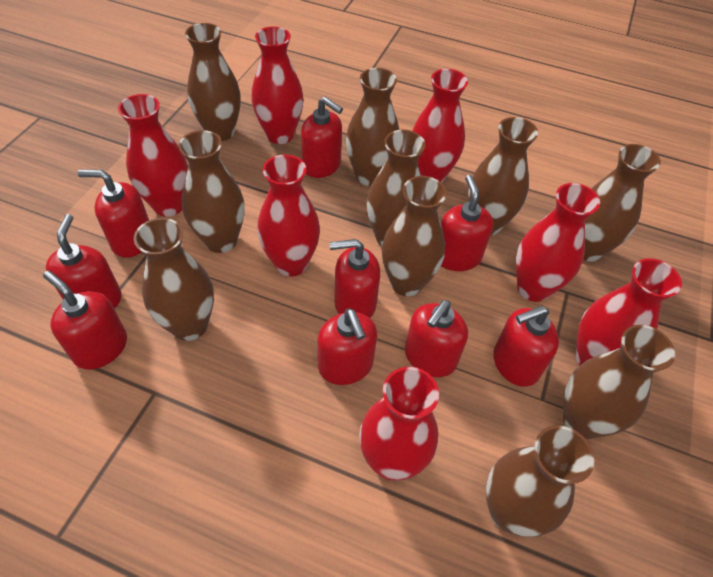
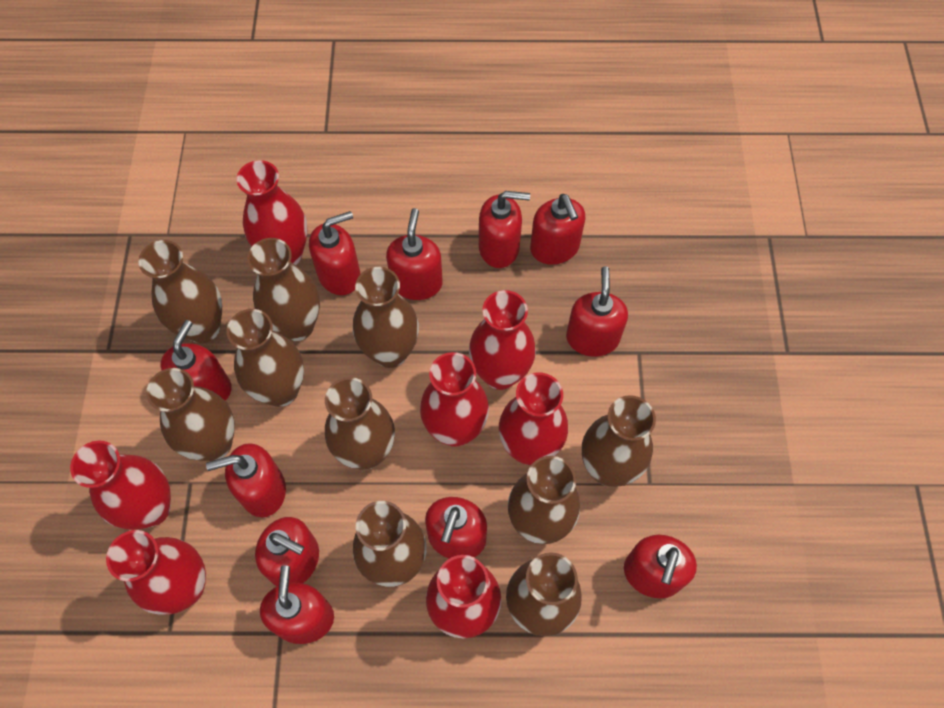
red soap dispenser: [43,271,127,370] [46,214,122,308] [78,169,149,258] [301,97,343,178] [318,309,377,385] [330,239,380,318] [405,300,468,377] [441,175,494,271] [493,306,559,387] = 9 -> [161,320,232,401] [206,443,286,517] [255,517,319,586] [260,566,334,644] [309,211,361,295] [386,208,443,300] [425,497,487,559] [479,191,530,268] [530,194,585,265] [566,266,628,357] [624,535,697,598] = 11

